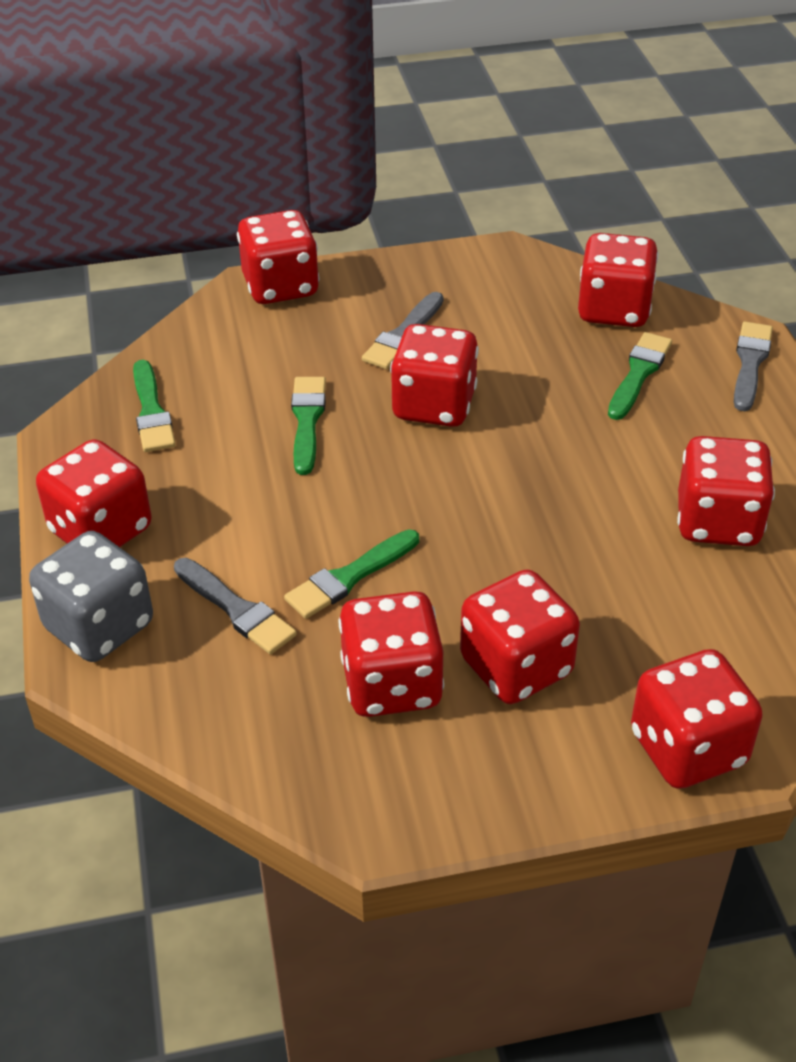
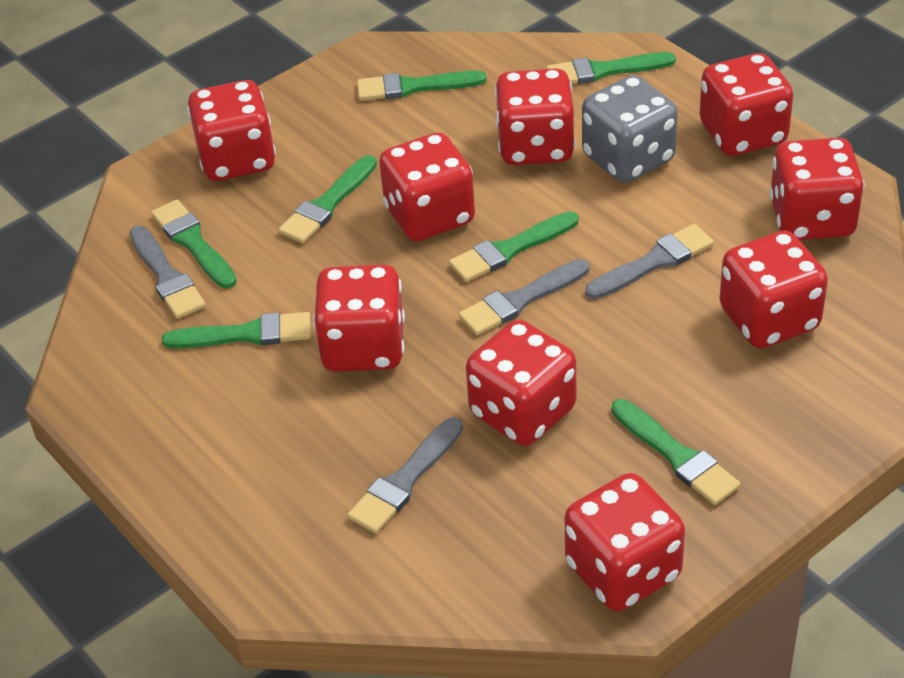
green brush: [133,360,176,452] [284,529,419,619] [291,377,326,475] [608,332,672,420] = 4 -> [151,199,237,288] [162,312,311,349] [278,155,377,243] [357,71,487,101] [449,211,578,282] [546,52,676,84] [612,399,740,505] = 7
grey brush: [174,558,297,654] [362,292,443,369] [734,322,773,411] = 3 -> [130,226,206,319] [347,417,463,533] [459,259,590,335] [585,224,714,299] = 4
red dice: [36,439,151,547] [237,210,319,304] [339,591,444,717] [390,324,479,427] [460,569,580,704] [578,233,658,327] [631,649,763,789] [677,436,775,546] = 8 -> [187,80,276,181] [313,265,405,372] [379,132,475,241] [466,320,576,446] [495,68,575,165] [565,473,685,611] [699,53,793,156] [719,231,828,348] [769,138,865,240] = 9

